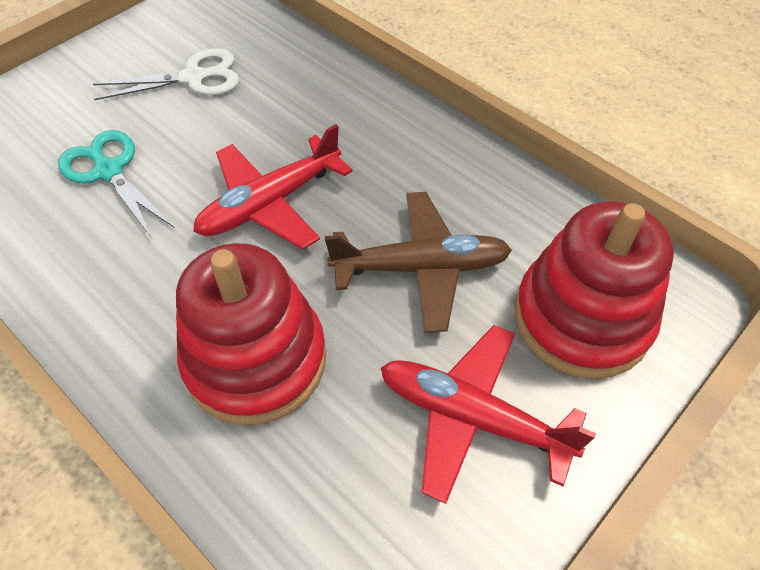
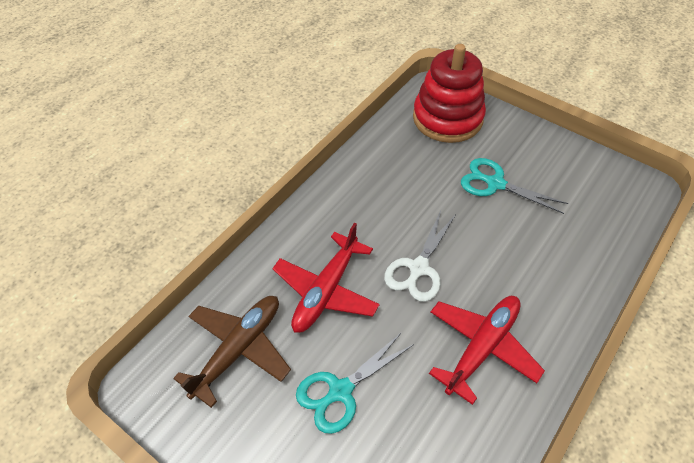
red stacking toy: [176,243,326,425] [515,202,674,379] = 2 -> [413,44,486,143] = 1
turquoise scissors: [58,130,174,238] = 1 -> [296,332,414,434] [461,158,568,214] = 2

